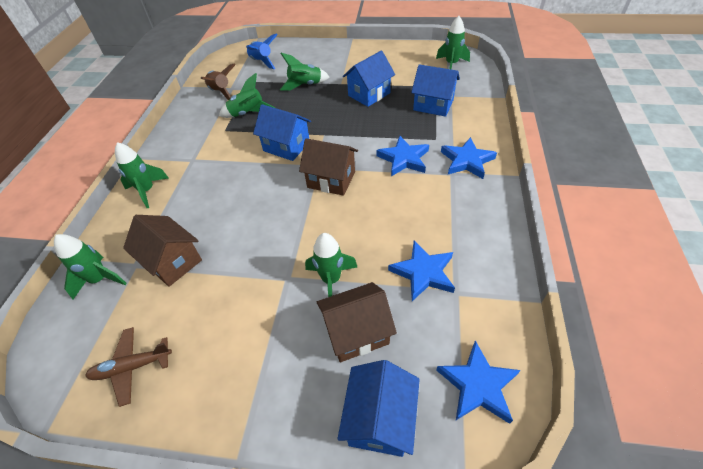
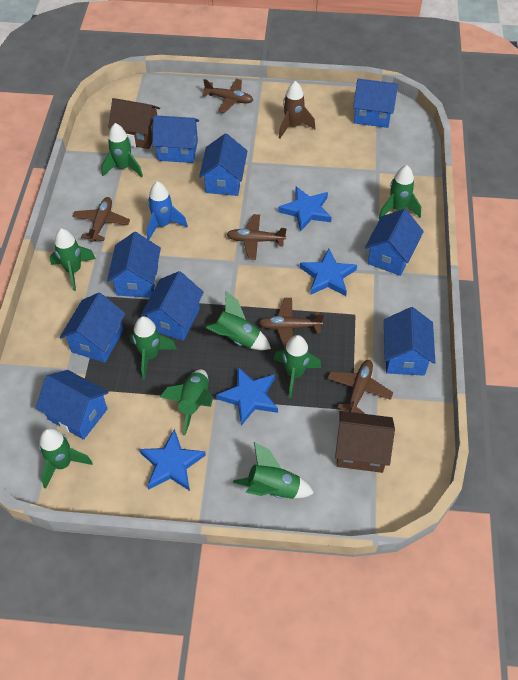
blue house: [253,104,311,161] [337,360,420,457] [343,51,395,107] [411,64,460,117] = 4 -> [36,370,109,440] [60,293,126,363] [107,232,161,298] [141,271,204,341] [152,115,199,163] [199,133,247,196] [353,79,398,128] [365,209,424,276] [384,307,435,376] = 9
brown house: [123,215,202,287] [299,138,358,196] [317,282,397,362] = 3 -> [108,98,160,149] [335,411,395,473] = 2
brown plane: [85,327,172,407] = 1 -> [72,197,130,242] [202,79,253,113] [227,214,287,260] [259,298,324,349] [327,360,393,414] = 5
green rocket: [54,234,127,299] [115,142,169,208] [219,73,275,118] [280,53,330,91] [305,233,357,297] [436,16,470,69] = 6 -> [39,428,93,489] [50,229,96,291] [101,123,143,177] [130,316,177,379] [160,369,213,435] [204,291,271,350] [233,442,314,499] [273,335,321,398] [378,165,421,220] = 9

